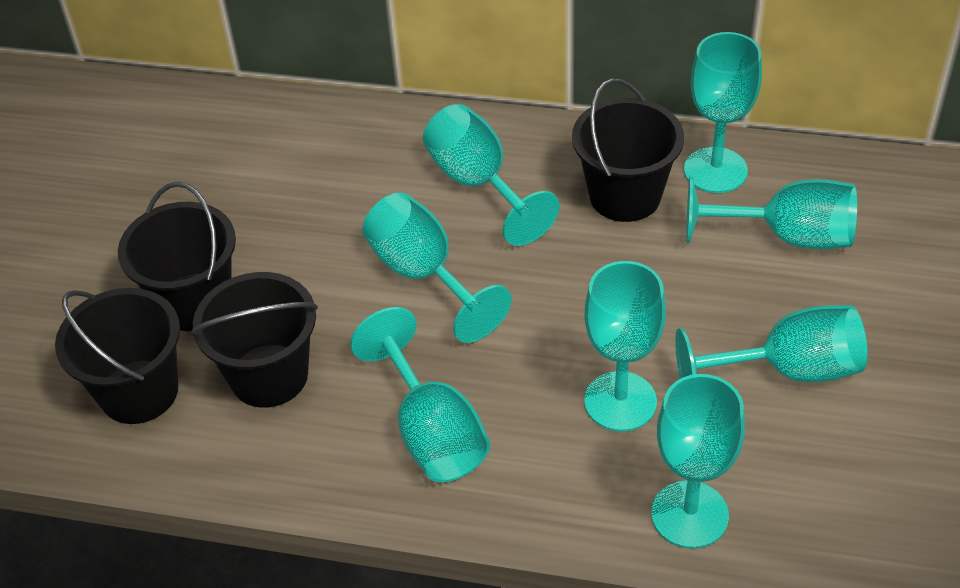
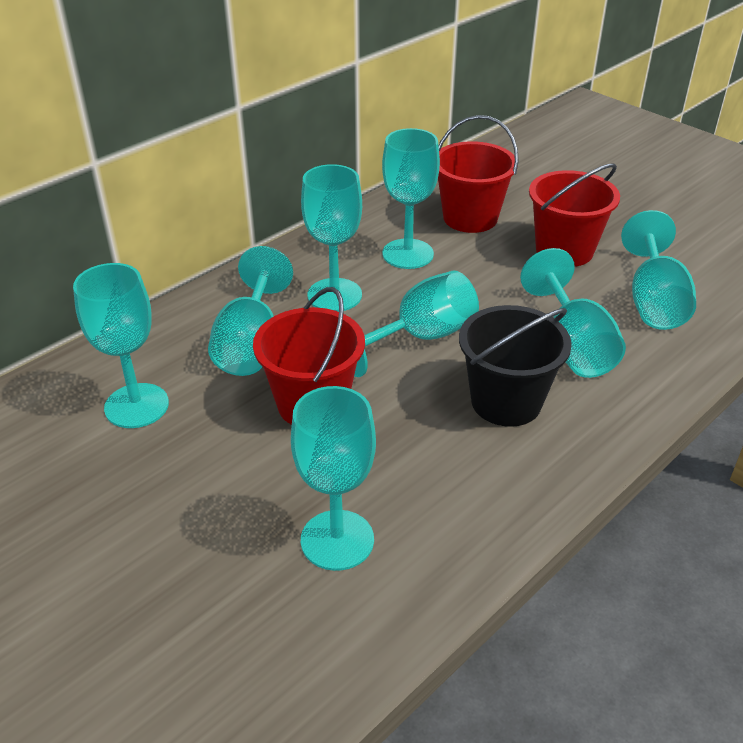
black bucket: [55,288,180,424] [118,182,236,331] [191,272,318,408] [572,78,684,222] = 4 -> [459,305,572,427] = 1
red bucket: none = 0 -> [253,287,365,425] [438,115,518,233] [529,163,620,267] = 3

